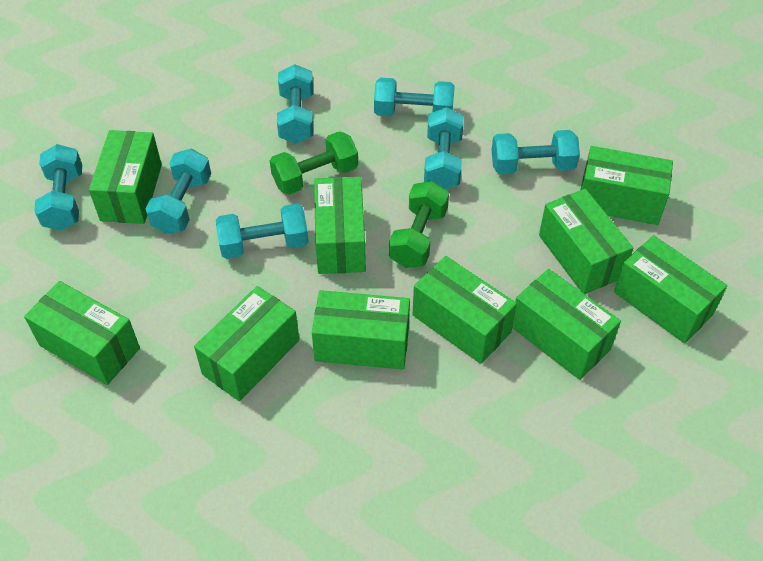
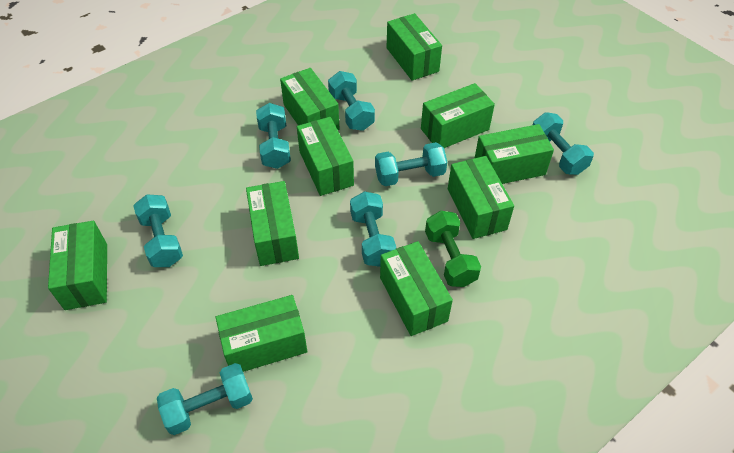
green dumbbell: [270,131,358,195] [389,181,449,268] = 2 -> [425,211,481,287] = 1

